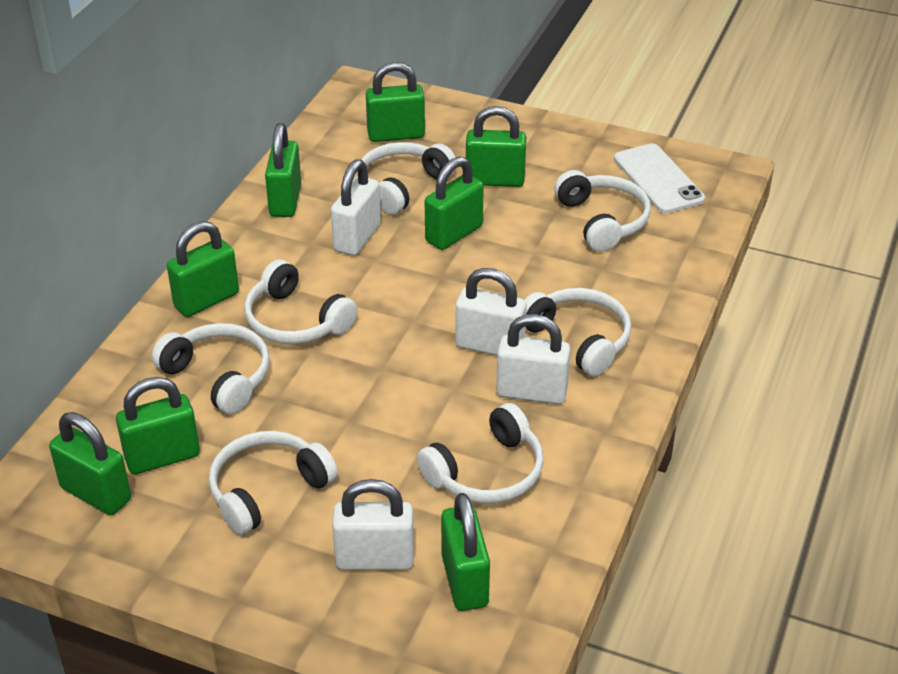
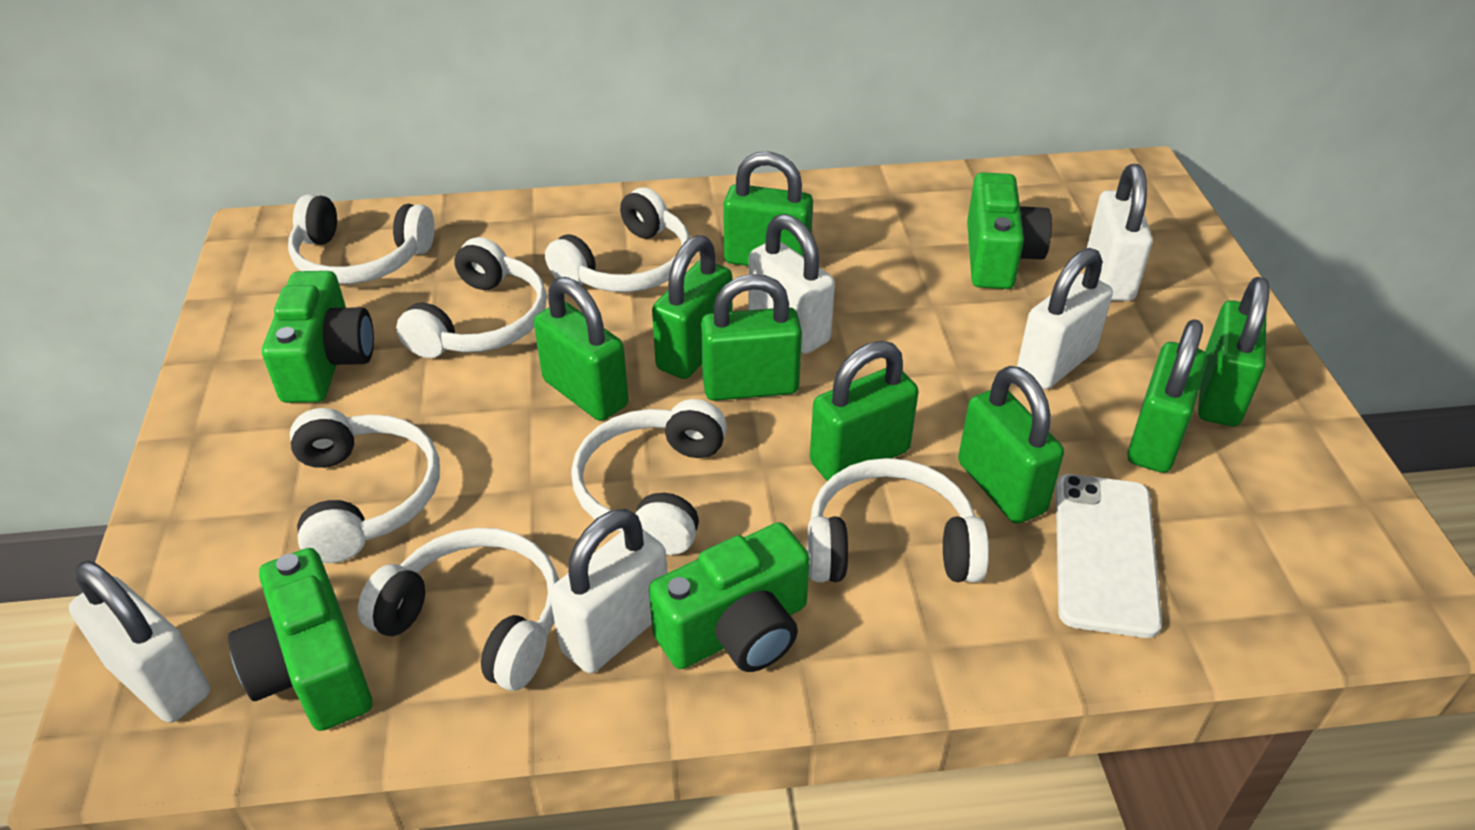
green camera: none = 0 -> [228,548,372,731] [262,271,374,403] [649,522,810,672] [967,172,1052,289] = 4
white padlock: [331,159,381,256] [332,479,414,570] [455,268,527,356] [496,314,571,404] = 4 -> [69,561,210,723] [550,509,667,673] [748,214,835,354] [1017,248,1113,389] [1087,164,1153,301] = 5

